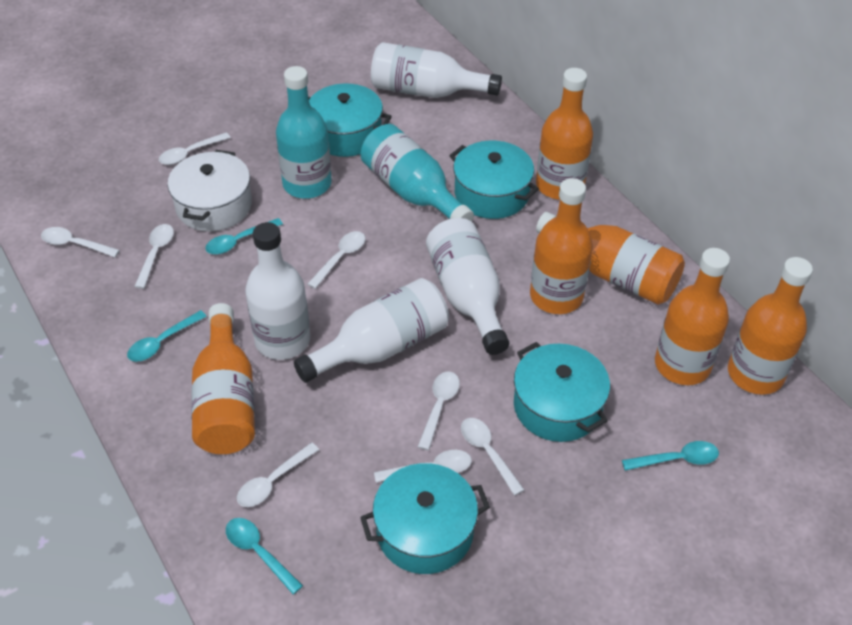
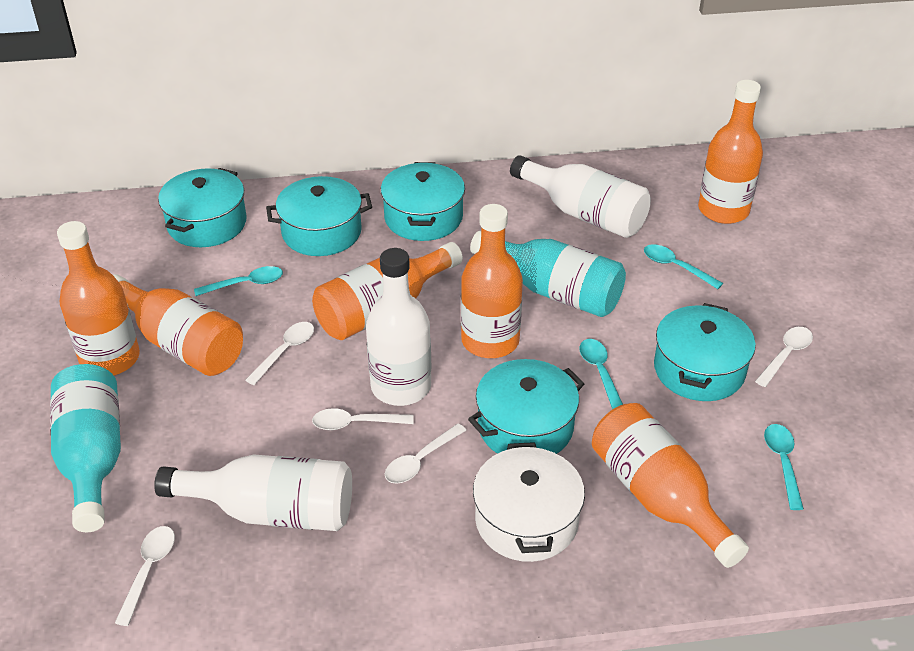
turquoise pot: [308,84,392,157] [360,463,490,574] [449,141,539,219] [514,342,610,442] = 4 -> [158,168,246,247] [266,176,372,256] [381,162,465,241] [468,359,584,454] [654,303,756,401] = 5
white bottle: [245,222,310,360] [294,278,449,383] [371,42,502,98] [426,218,509,355] = 4 -> [154,454,352,531] [366,248,431,406] [510,155,651,238] = 3
white spoon: [41,227,120,257] [134,224,174,289] [159,132,231,165] [237,442,319,507] [307,231,365,289] [374,450,472,483] [418,371,460,450] [461,418,524,496] = 8 -> [115,526,175,626] [245,322,314,385] [312,408,414,430] [385,423,466,484] [755,327,813,387] = 5

